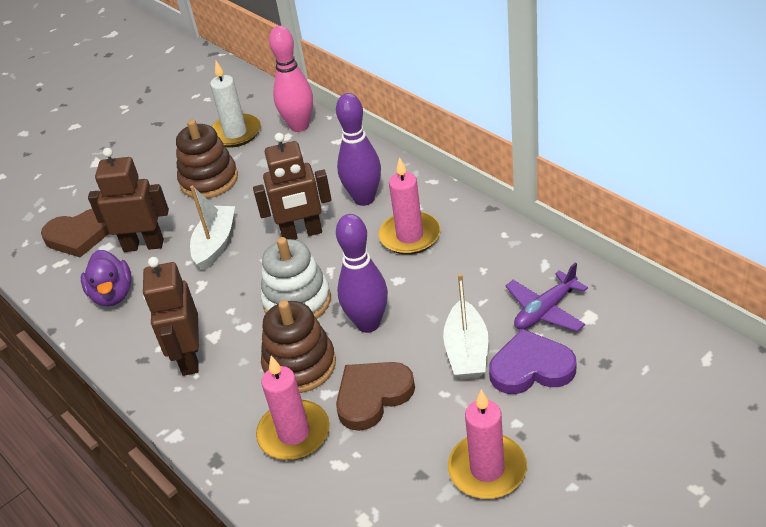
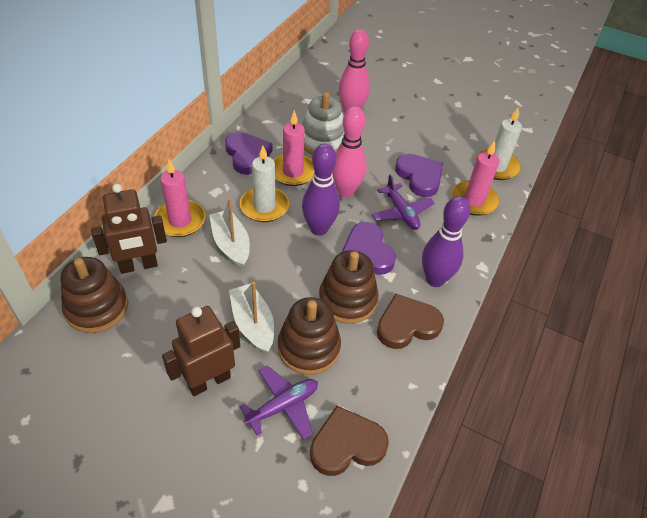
brown robot: [88,148,169,252] [143,257,199,376] [253,133,332,240] = 3 -> [91,184,167,274] [162,306,240,396] = 2
brown stacking toy: [176,119,238,199] [261,300,336,393] = 2 -> [61,257,128,333] [278,297,341,375] [319,250,379,324] = 3
pink bowling pin: [269,26,313,132] = 1 -> [332,106,367,197] [339,29,370,113] = 2
purple duck: [81,250,132,306] = 1 -> none = 0
purple heart: [489,329,577,394] = 1 -> [225,132,273,175] [342,222,396,275] [395,154,443,197] = 3
purple plane: [505,262,588,332] = 1 -> [239,366,318,440] [371,174,434,230] = 2
white candle: [210,61,261,147] = 1 -> [240,146,289,222] [475,107,522,180] = 2

